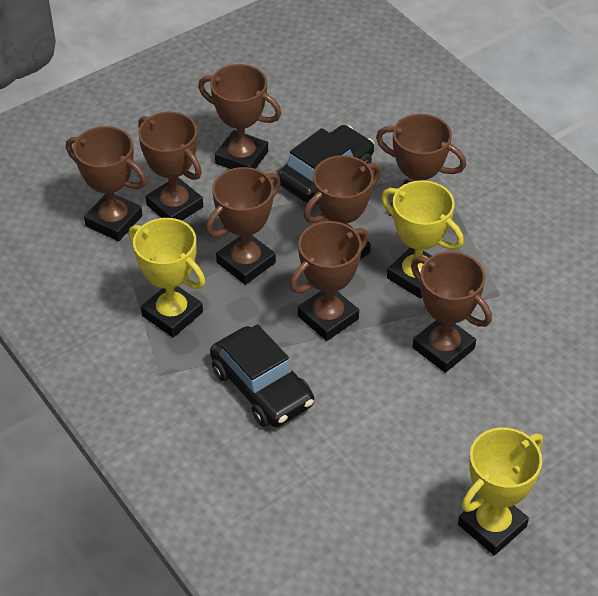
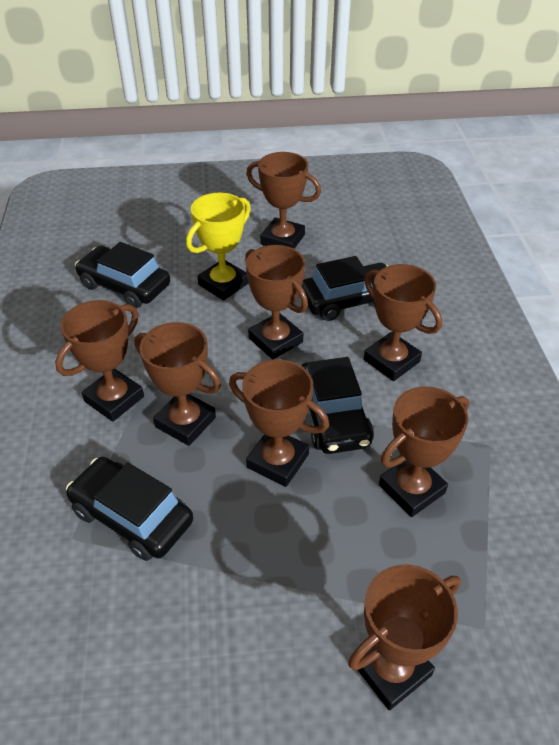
black car: [210,324,314,427] [278,125,374,205] = 2 -> [66,457,193,561] [75,242,170,308] [301,357,374,454] [302,256,388,321] = 4
yellow trophy: [129,218,205,337] [381,180,464,299] [458,427,543,555] = 3 -> [186,193,251,300] = 1

